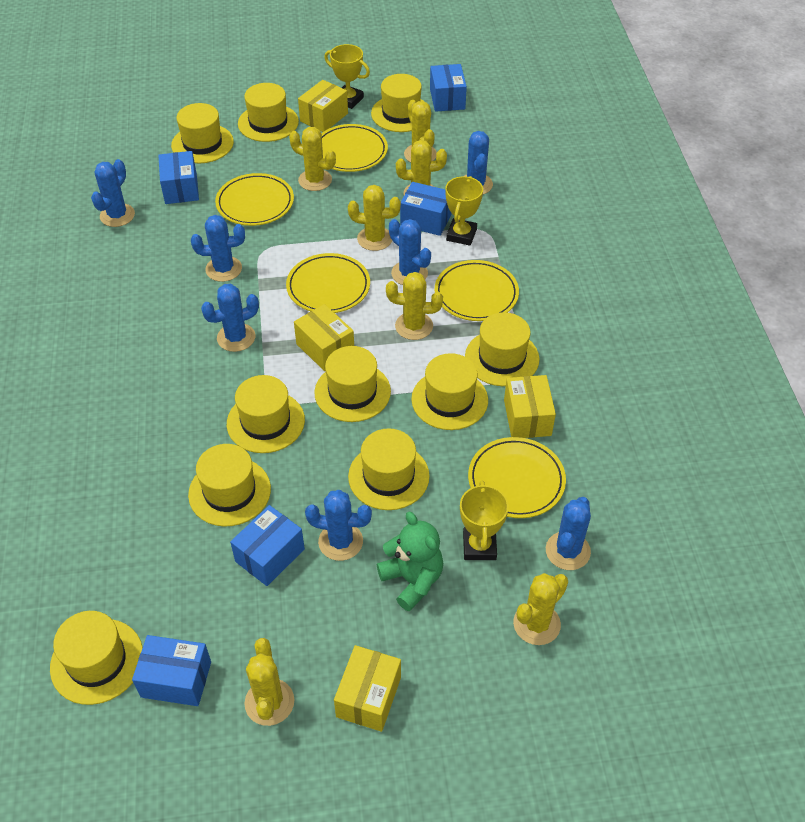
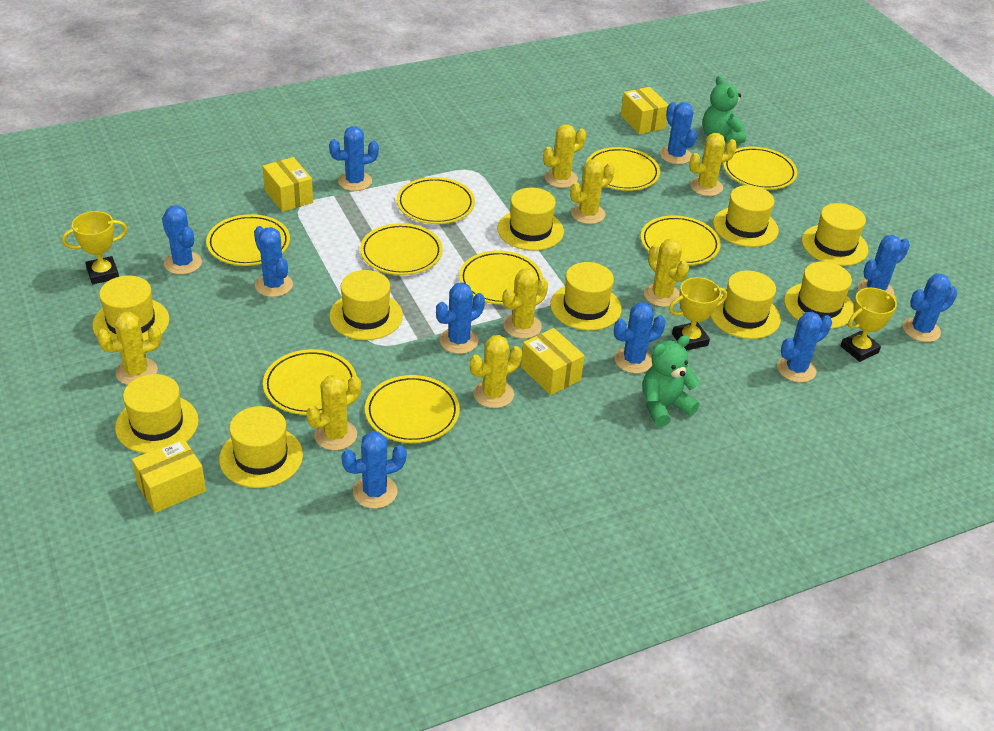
blue box: [132,635,211,706] [158,151,199,204] [230,505,305,586] [400,182,452,236] [430,64,467,112] = 5 -> none = 0
blue cactus: [91,159,135,227] [191,215,245,282] [201,284,259,352] [305,490,372,561] [389,219,431,285] [465,131,493,194] [546,497,591,570] = 7 -> [162,205,202,275] [254,226,293,297] [329,126,379,191] [341,431,407,509] [436,282,485,354] [614,302,666,373] [660,102,697,164] [777,312,832,383] [858,235,910,295] [903,274,957,342] = 10
green teddy bear: [377,512,443,611] = 1 -> [643,335,700,427] [703,76,746,143] = 2
yellow cactus: [244,638,294,726] [289,127,336,191] [348,185,401,251] [386,272,443,340] [396,140,447,195] [404,100,437,162] [513,573,568,645] = 7 -> [97,312,162,385] [306,375,361,450] [470,335,522,408] [503,268,548,339] [543,124,586,188] [570,159,615,224] [644,239,689,307] [689,133,737,196] = 8
yellow plate: [215,173,294,226] [286,253,370,313] [321,124,388,172] [434,260,519,321] [468,437,566,518] = 5 -> [206,214,290,266] [263,349,356,415] [360,223,443,275] [365,375,460,443] [397,177,475,224] [459,251,543,305] [586,147,660,191] [641,215,721,265] [723,147,797,190] = 9

